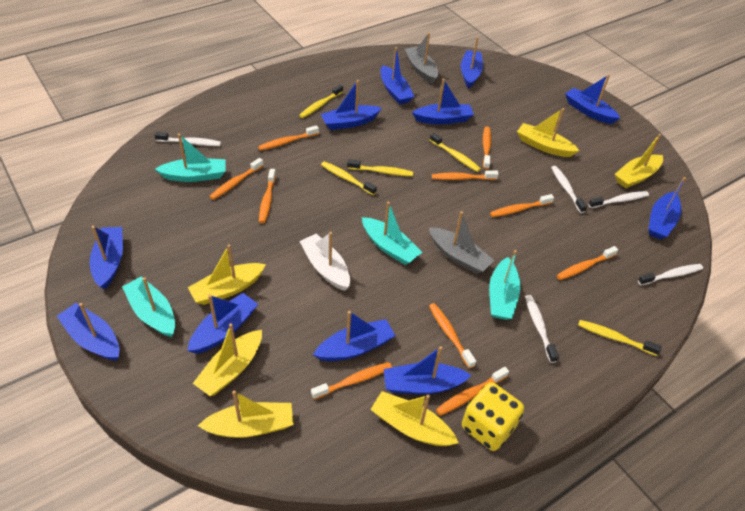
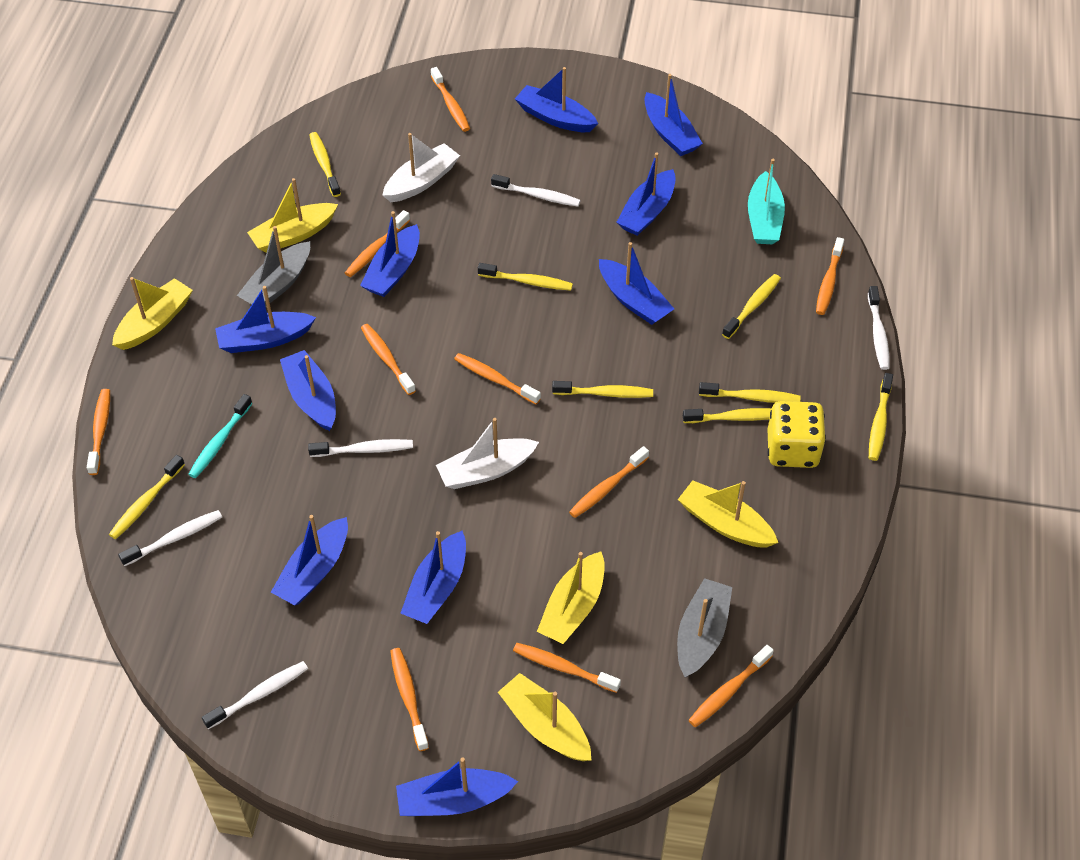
blue boat: [57,303,119,361] [90,226,123,289] [187,293,258,354] [313,311,395,361] [321,80,382,130] [381,47,415,104] [384,346,471,394] [412,79,474,124] [461,37,483,88] [565,74,620,124] [648,177,686,239] = 11 -> [215,286,316,353] [271,515,348,605] [280,350,336,431] [360,211,420,297] [396,758,518,816] [400,530,466,624] [515,67,598,132] [599,242,674,325] [616,152,676,236] [645,74,703,156] = 10
turquoise boat: [122,276,175,337] [155,134,225,182] [362,202,423,265] [489,250,520,320] = 4 -> [748,159,785,244] = 1
turquoise toothbrush: none = 0 -> [188,394,252,478] = 1
white boat: [299,232,350,291] = 1 -> [382,133,460,202] [436,418,539,489] = 2
yellow boat: [188,244,266,305] [193,323,262,396] [198,390,294,438] [370,391,458,446] [517,108,579,157] [615,134,663,188] = 6 -> [112,277,193,350] [247,178,338,253] [498,673,591,761] [537,551,605,644] [678,480,778,548] = 5
yellow toothbrush: [299,84,343,118] [321,161,377,195] [347,159,413,176] [430,133,481,172] [578,320,662,356] = 5 -> [109,455,185,539] [309,132,341,197] [478,263,573,291] [552,381,653,398] [683,408,772,423] [699,382,800,403] [722,274,781,339] [869,373,893,461] = 8

